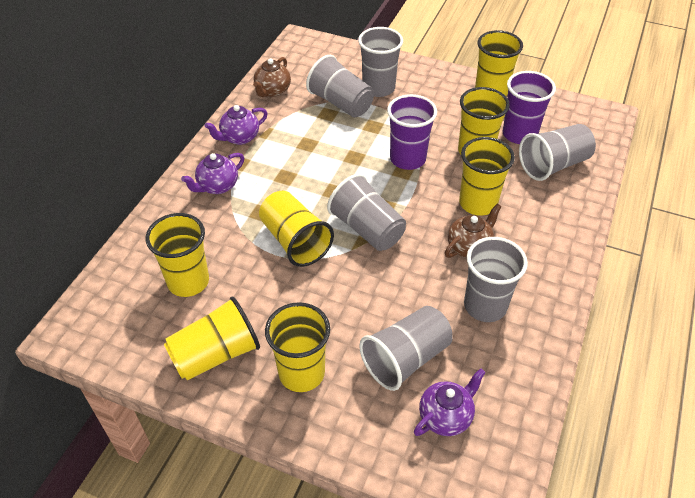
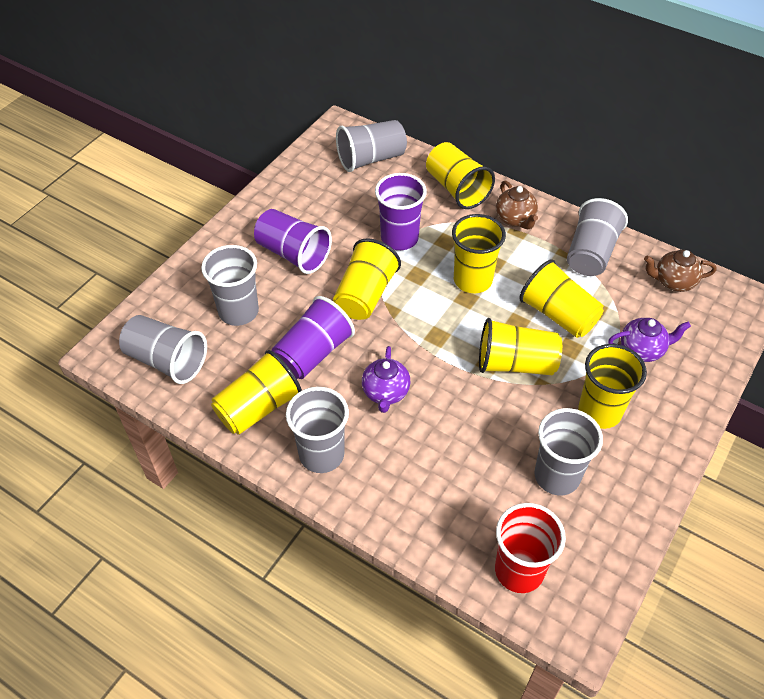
purple cup: [387,94,437,170] [503,71,556,144] = 2 -> [254,209,332,274] [272,296,355,379] [375,173,427,250] = 3
purple teapot: [181,153,244,194] [204,105,268,145] [414,368,486,436] = 3 -> [362,346,410,413] [608,318,691,362] = 2
red cup: none = 0 -> [495,503,566,593] = 1

